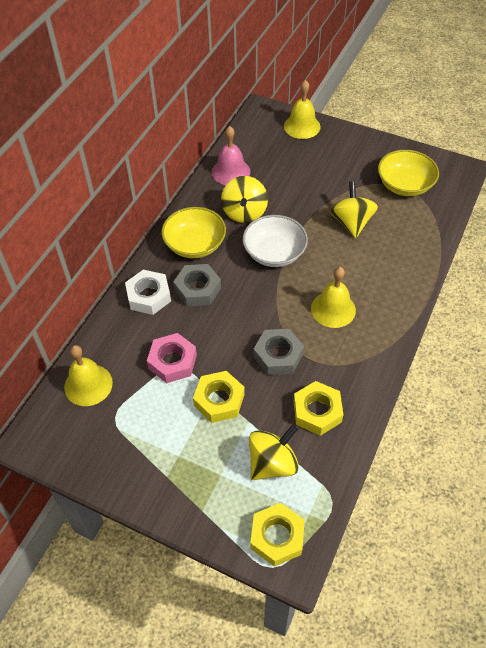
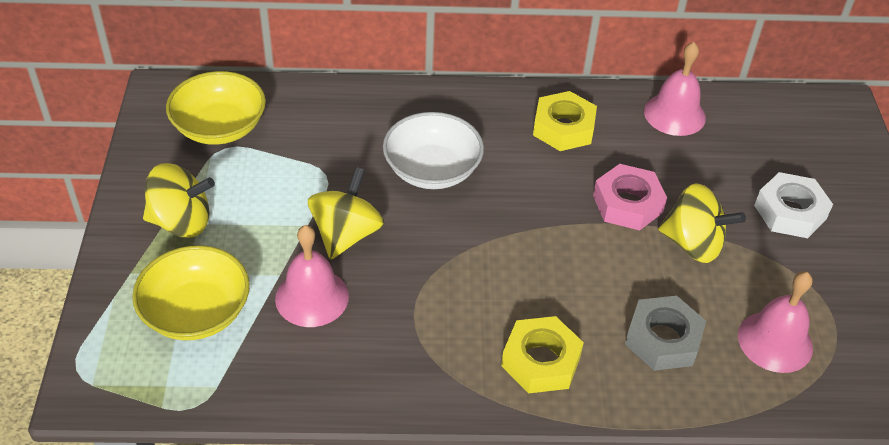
grey nut: [173,264,221,306] [254,329,304,375] = 2 -> [625,296,706,371] = 1
pink bell: [212,126,250,185] = 1 -> [275,225,349,327] [644,42,706,136] [738,271,813,373] = 3
yellow bell: [64,345,113,406] [284,80,321,139] [311,267,356,328] = 3 -> none = 0
yellow nut: [193,371,245,423] [250,503,305,567] [294,381,343,436] = 3 -> [501,316,584,394] [533,91,597,151] = 2

